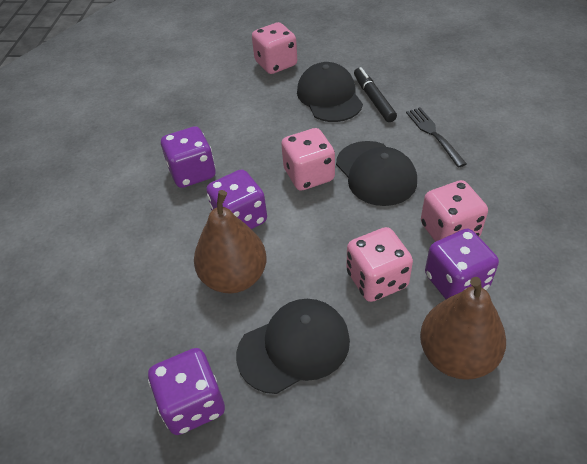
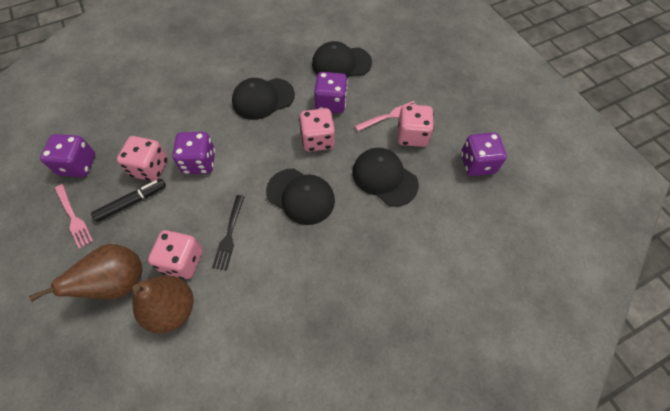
black cap: [236,299,350,394] [297,62,363,122] [336,141,417,206] = 3 -> [232,78,295,120] [266,169,335,225] [312,41,372,77] [352,148,419,207] = 4
pink fork: none = 0 -> [55,184,93,249] [355,101,417,131] = 2

